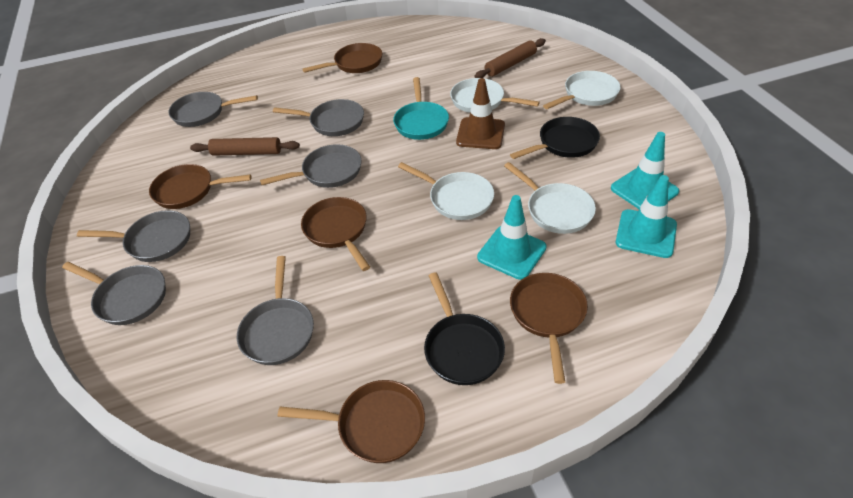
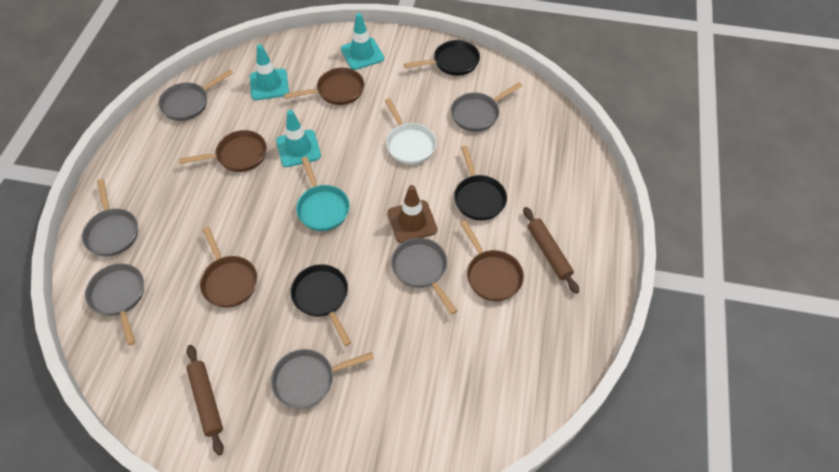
black pan: [424,272,505,385] [510,117,600,159] = 2 -> [290,264,351,346] [404,40,480,76] [454,145,507,220] = 3
brown pan: [149,164,252,209] [277,380,425,463] [301,197,370,271] [302,43,382,73] [510,273,588,384] = 5 -> [179,130,267,172] [200,227,257,308] [284,68,364,105] [460,220,524,301] = 4
white pan: [398,162,494,220] [450,78,540,113] [504,162,596,234] [543,71,620,109] = 4 -> [385,98,436,164] = 1

